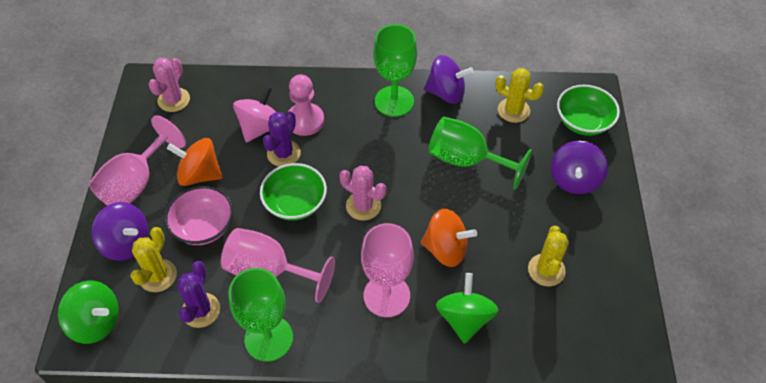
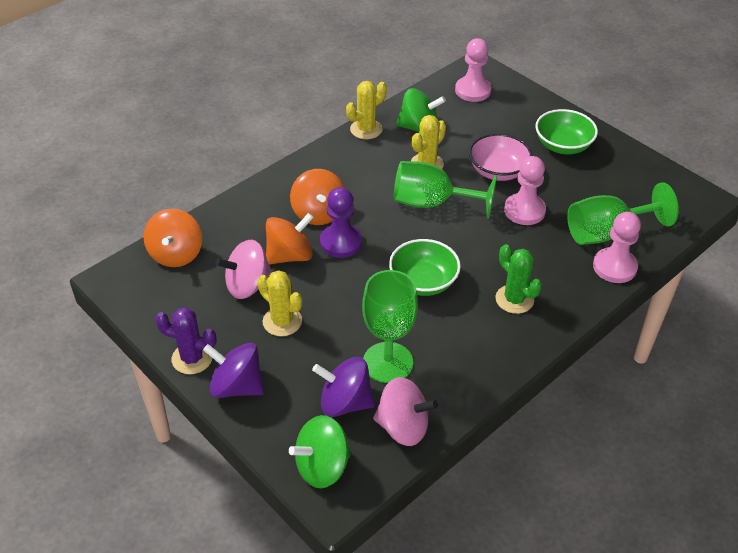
green cactus: none = 0 -> [495,244,542,314] = 1
orange spinning top: [166,138,223,186] [421,209,477,267] = 2 -> [143,208,202,267] [266,213,314,264] [290,169,345,225] = 3
pink cactus: [148,58,190,112] [339,165,387,221] = 2 -> none = 0
pink goblet: [89,115,186,206] [221,228,335,303] [361,223,414,317] = 3 -> none = 0
pink pawn: [288,74,324,136] = 1 -> [455,38,491,102] [504,156,546,225] [593,212,641,283] = 3
pink spinning top: [233,86,276,142] = 1 -> [216,240,272,299] [373,377,438,446] = 2
purple cactus: [177,261,220,328] [263,111,301,166] = 2 -> [155,307,217,374] = 1
purple pawn: none = 0 -> [320,187,362,258] = 1
purple spinning top: [92,202,148,261] [424,55,474,104] [551,140,608,194] = 3 -> [203,343,264,398] [312,357,375,417] = 2

